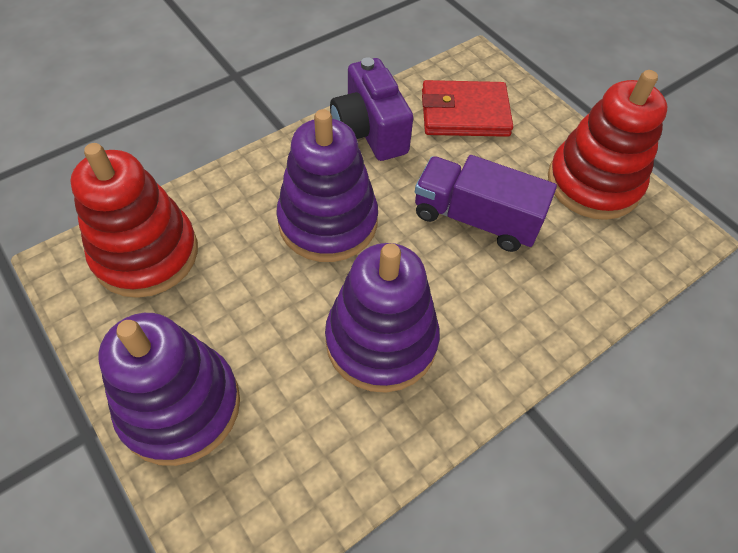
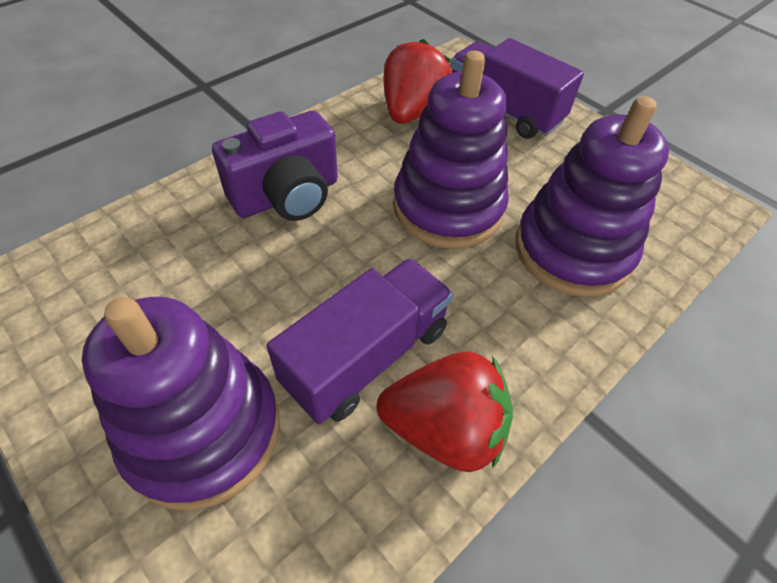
purple truck: [415,155,557,252] = 1 -> [266,258,453,424] [451,38,584,139] = 2
red stacking toy: [70,143,198,298] [548,70,668,220] = 2 -> none = 0
red strawberry: none = 0 -> [377,352,513,472] [384,39,452,124] = 2
red wallet: [422,80,513,137] = 1 -> none = 0

